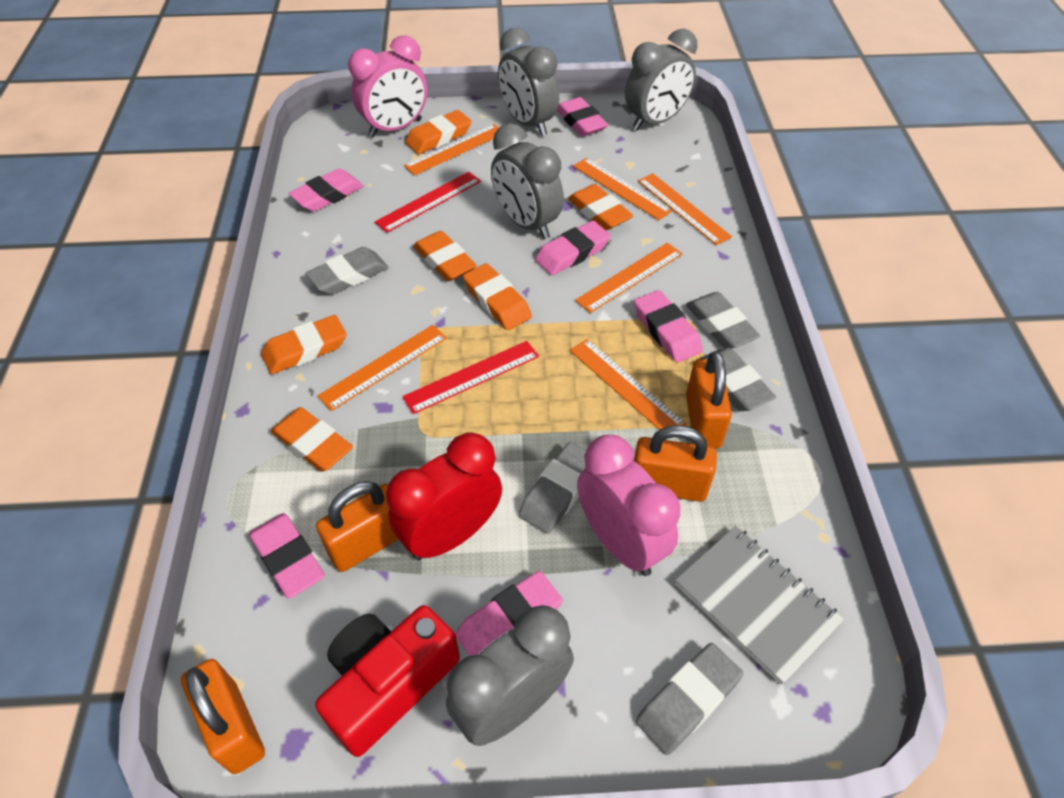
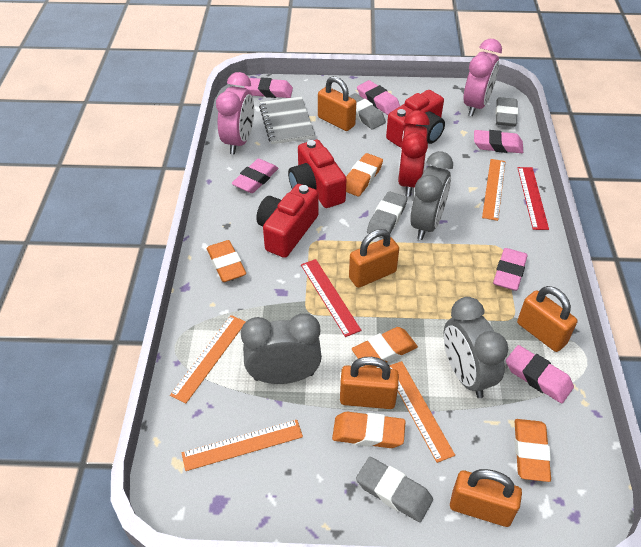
grey clock: [446,605,574,746] [491,123,564,239] [498,28,559,136] [625,29,697,131] = 4 -> [241,313,322,384] [410,151,453,240] [444,297,508,398] = 3
grey eraser: [306,247,389,295] [518,442,586,534] [636,643,743,755] [686,292,760,349] [697,348,776,411] = 5 -> [349,93,386,129] [356,457,433,522] [367,191,407,239] [495,97,518,127] = 4
orange eraser: [261,315,347,374] [271,407,353,472] [405,110,471,154] [413,231,477,281] [463,263,532,330] [568,184,633,230] = 6 -> [207,240,246,282] [332,412,406,448] [346,153,383,196] [352,327,418,368] [514,419,551,482] = 5
orange padlock: [181,659,265,774] [316,481,399,572] [634,425,717,502] [686,351,732,449] = 4 -> [318,76,356,131] [340,357,399,409] [349,229,399,288] [450,469,522,527] [517,286,577,352] = 5
orange ruler: [318,325,447,411] [404,124,499,176] [570,339,687,430] [573,158,672,220] [575,243,683,313] [638,173,732,245] = 6 -> [170,315,246,404] [182,420,303,471] [389,361,455,463] [482,159,506,221] = 4
red camera: [315,605,460,757] = 1 -> [256,184,319,258] [288,140,346,208] [386,90,445,147] = 3

